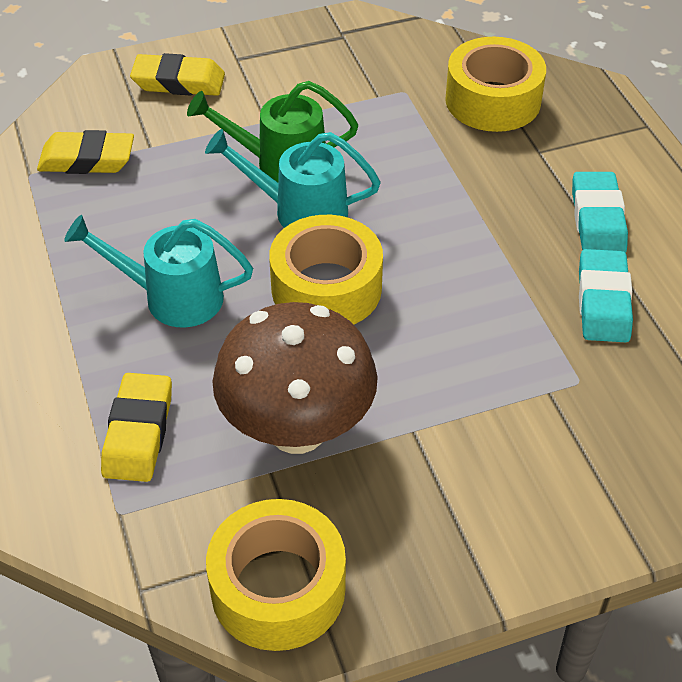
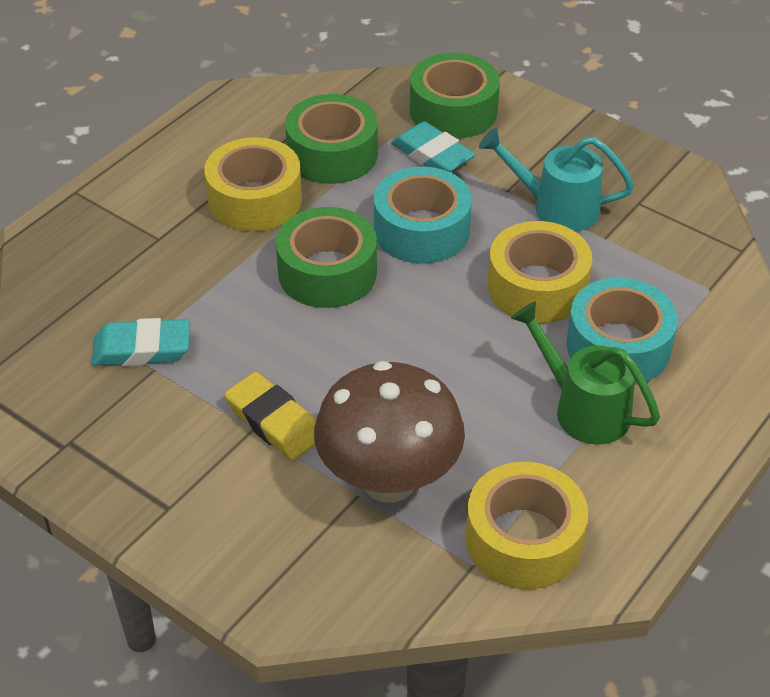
green tape: none = 0 -> [276,207,377,308] [285,94,378,184] [410,53,500,139] = 3
turquoise tape: none = 0 -> [374,167,472,264] [566,277,678,385] = 2
turquoise watering can: [64,215,253,327] [205,129,381,228] = 2 -> [479,128,634,231] = 1
yellow eraser: [37,130,134,174] [101,373,172,482] [130,53,225,96] = 3 -> [224,372,316,461] = 1

